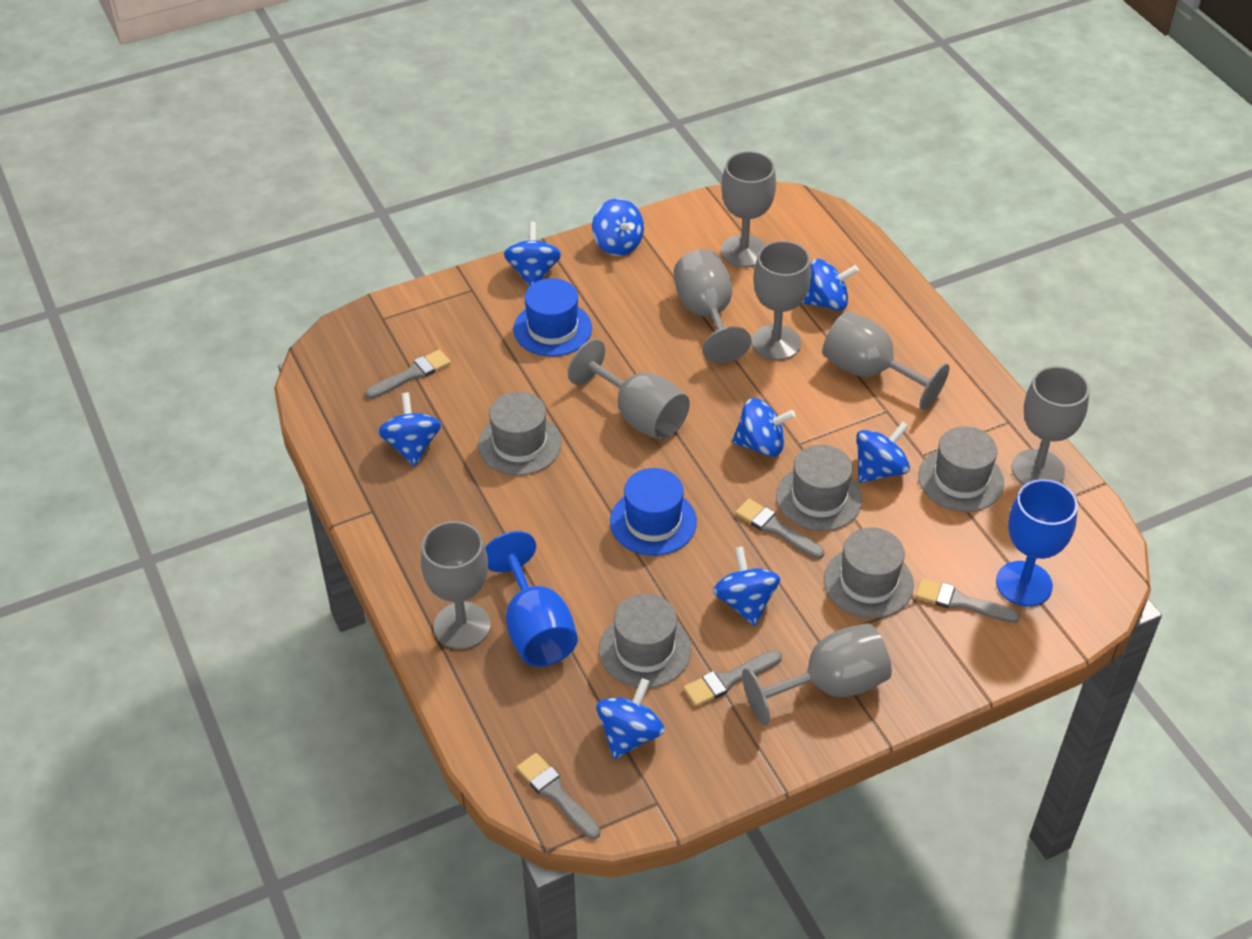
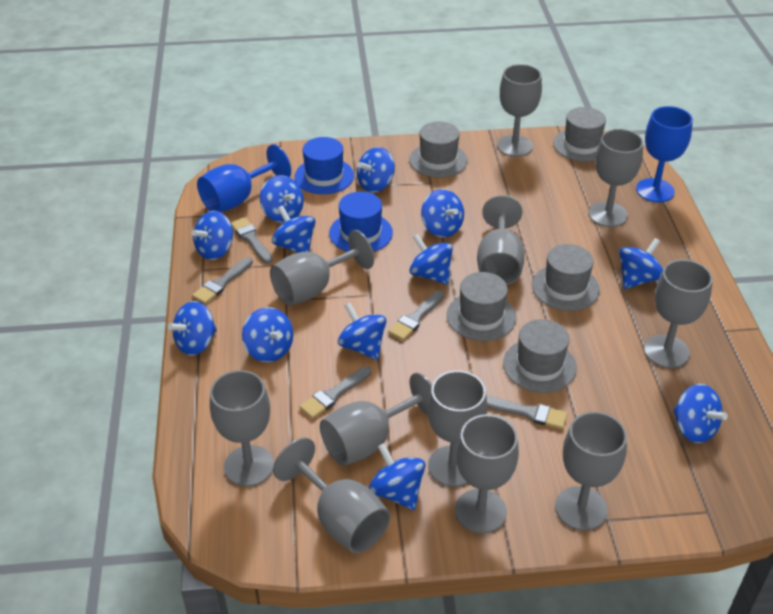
blue spinning top: [378,392,441,466] [504,222,561,287] [592,198,644,256] [597,678,665,759] [713,546,780,626] [732,398,795,457] [802,259,859,311] [856,421,910,483] = 8 -> [168,301,217,355] [192,211,233,260] [242,307,293,362] [260,175,304,223] [272,205,315,253] [338,303,386,360] [357,147,395,193] [369,443,425,510] [410,234,453,285] [421,189,464,237] [619,238,663,289] [673,384,728,443] = 12
grey goblet: [421,521,491,650] [568,339,690,441] [674,249,752,364] [721,151,776,267] [742,623,892,726] [752,241,811,360] [822,311,949,410] [1011,366,1090,485] = 8 -> [210,370,274,487] [270,230,374,306] [273,437,391,553] [320,373,432,466] [428,370,487,487] [455,414,519,534] [477,195,525,285] [497,64,542,157] [555,412,627,531] [588,129,643,227] [644,260,713,368] = 11

